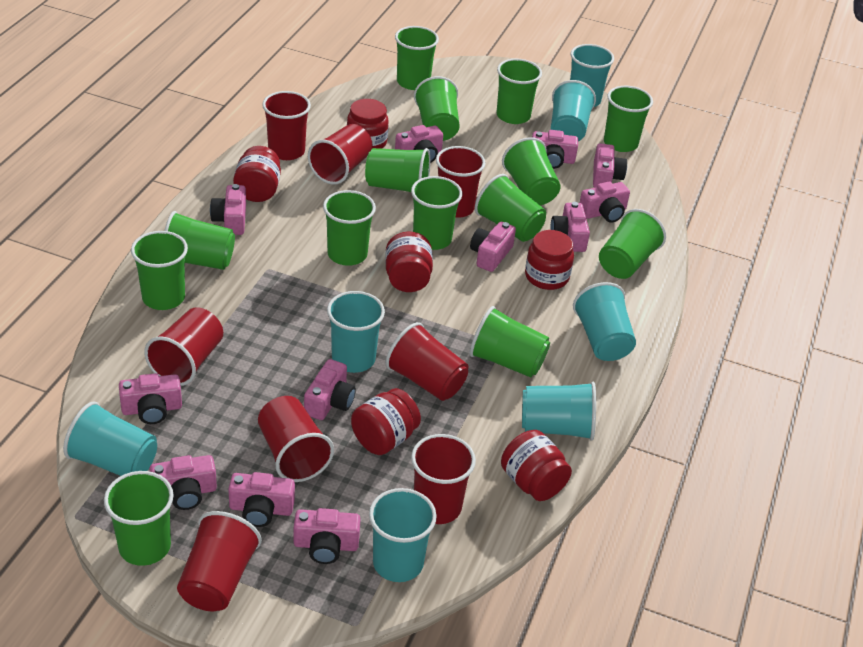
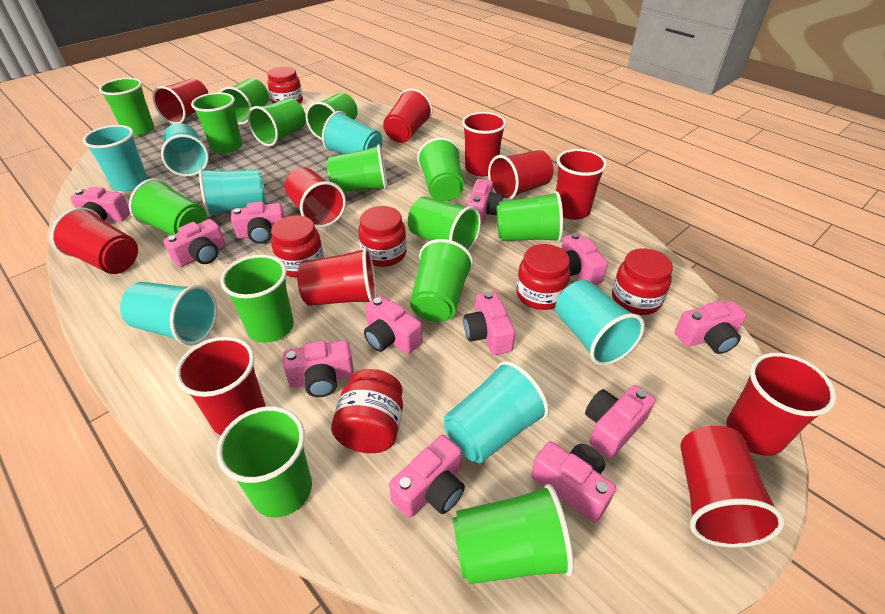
red cup: [144,307,223,386] [177,511,262,611] [258,396,334,482] [262,91,311,160] [308,124,373,185] [386,322,468,401] [411,434,476,524] [436,146,486,218] = 8 -> [51,207,138,274] [153,78,208,124] [175,336,265,435] [285,167,346,228] [297,247,376,306] [383,88,433,143] [462,112,506,176] [488,150,553,201] [556,149,607,220] [680,426,785,548] [726,353,836,456] = 11

